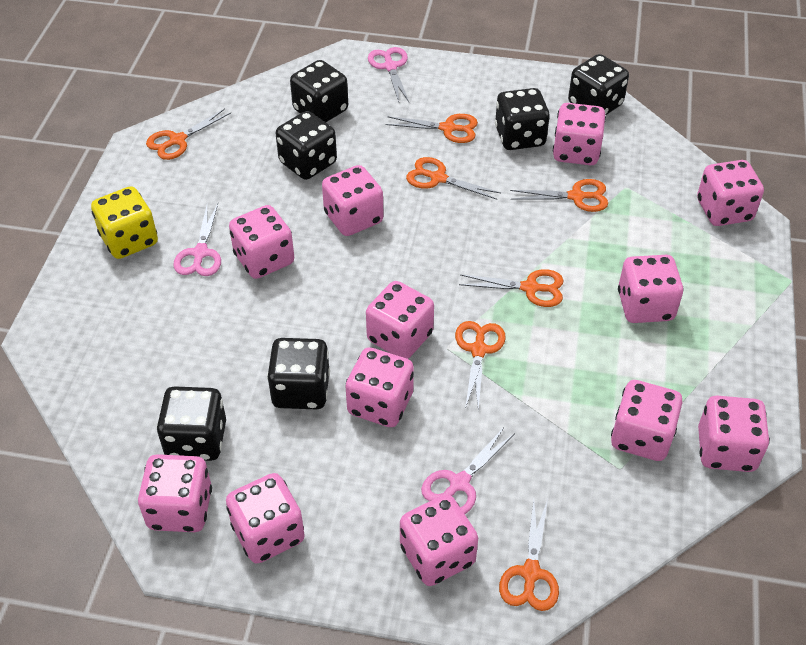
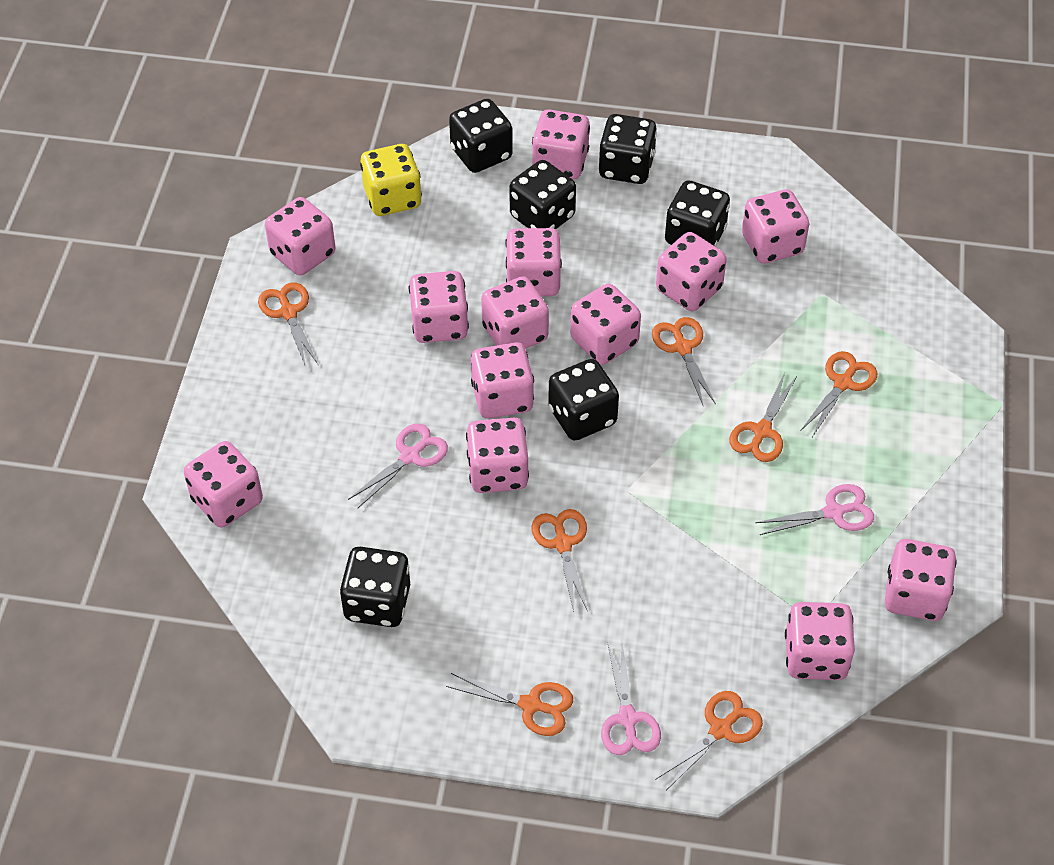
pink dice: [138,454,212,532] [226,473,305,564] [229,205,294,279] [322,165,384,236] [345,347,414,427] [366,281,434,359] [400,494,478,586] [553,103,606,165] [611,380,683,461] [618,255,683,323] [697,160,764,226] [698,395,770,472] = 12 -> [184,441,263,527] [265,197,335,275] [409,271,469,343] [466,417,529,493] [471,342,534,419] [481,276,549,349] [505,228,562,296] [532,109,590,179] [570,284,641,365] [656,232,727,311] [742,189,809,264] [785,602,855,680] [885,539,957,621] = 13

